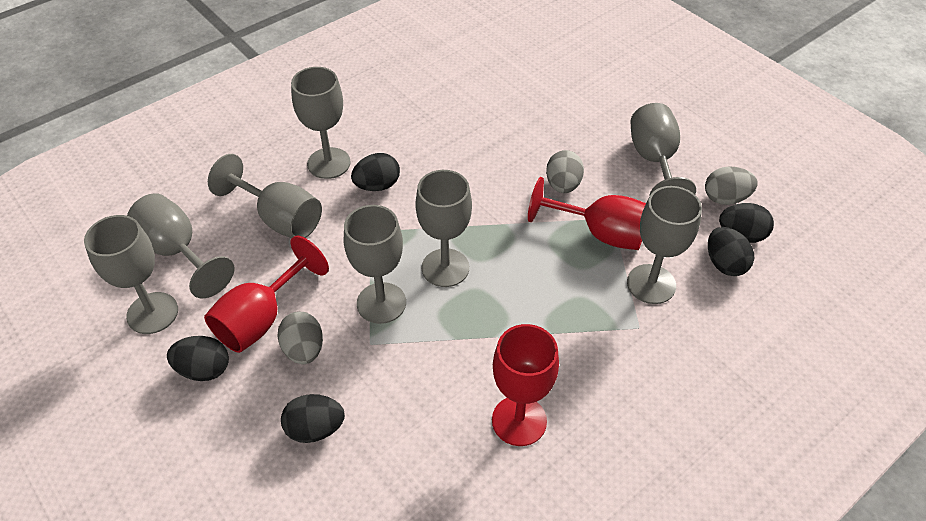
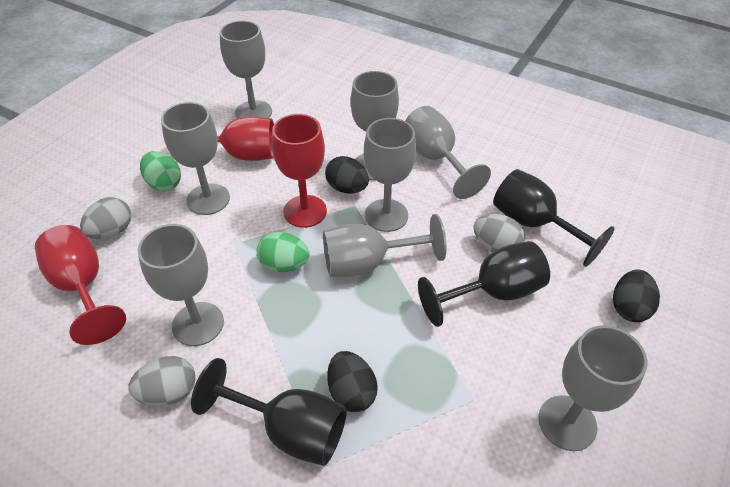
black egg: [167,336,229,381] [281,394,345,443] [351,153,400,191] [708,227,754,276] [719,203,774,243] = 5 -> [325,156,369,193] [327,351,378,412] [613,269,660,322] = 3
black goblet: none = 0 -> [191,358,347,466] [418,241,550,327] [493,169,615,267] = 3
green egg: none = 0 -> [140,151,181,191] [257,232,309,272] = 2

